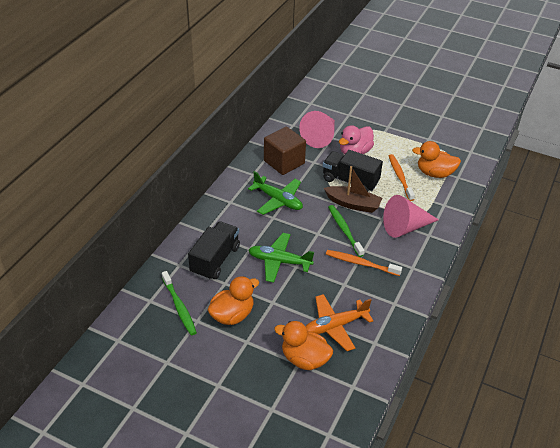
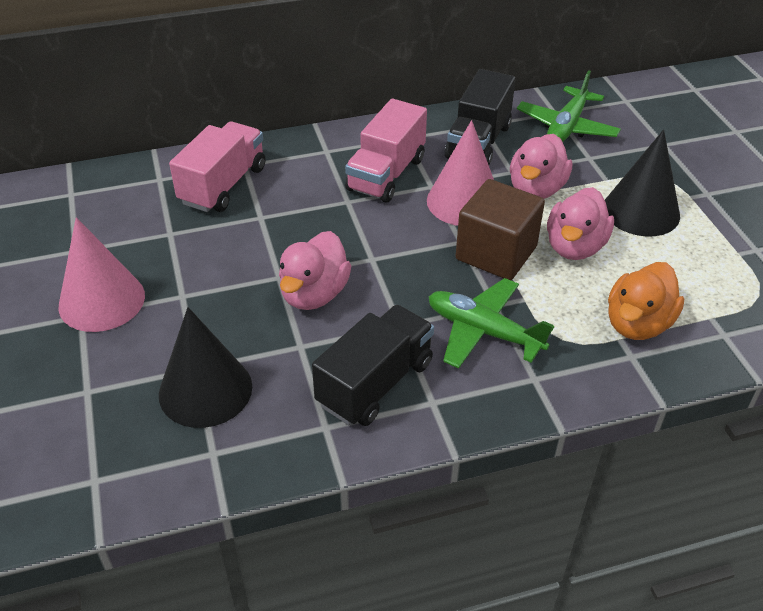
black cone: none = 0 -> [159,307,252,428] [605,130,680,237] = 2
brown boat: [324,166,382,213] = 1 -> none = 0
green toothbrush: [162,271,197,335] [328,205,364,257] = 2 -> none = 0
orange duck: [208,276,259,325] [274,321,333,370] [412,141,461,178] = 3 -> [608,262,684,340] = 1
orange plane: [305,294,374,351] = 1 -> none = 0
orange toothbrush: [326,250,402,276] [389,154,415,201] = 2 -> none = 0
pink duck: [339,125,374,154] = 1 -> [279,231,351,310] [510,134,572,199] [547,187,614,260] = 3
pink truck: none = 0 -> [169,122,266,212] [345,99,427,203] = 2

